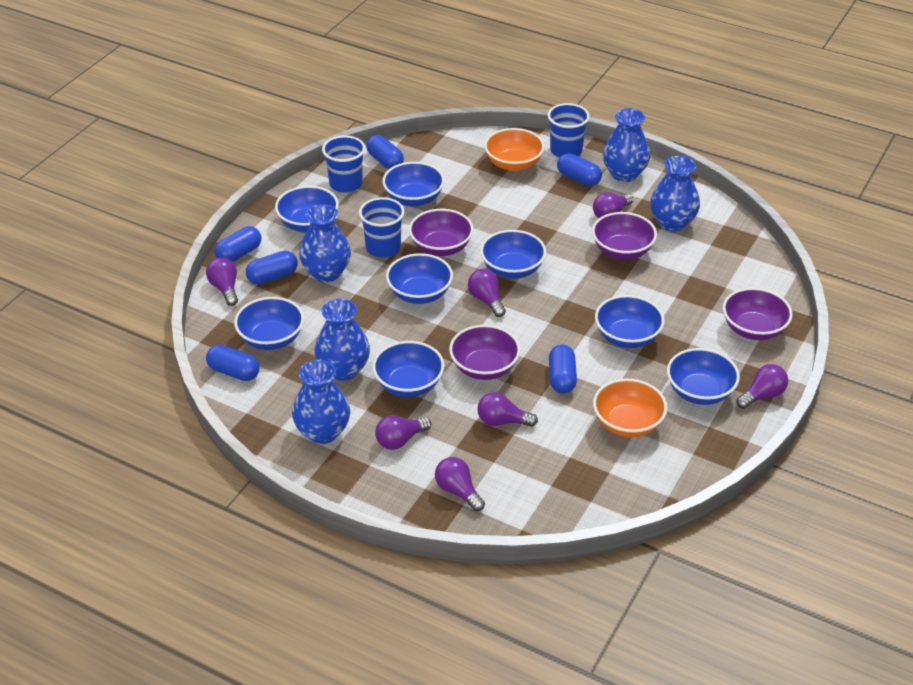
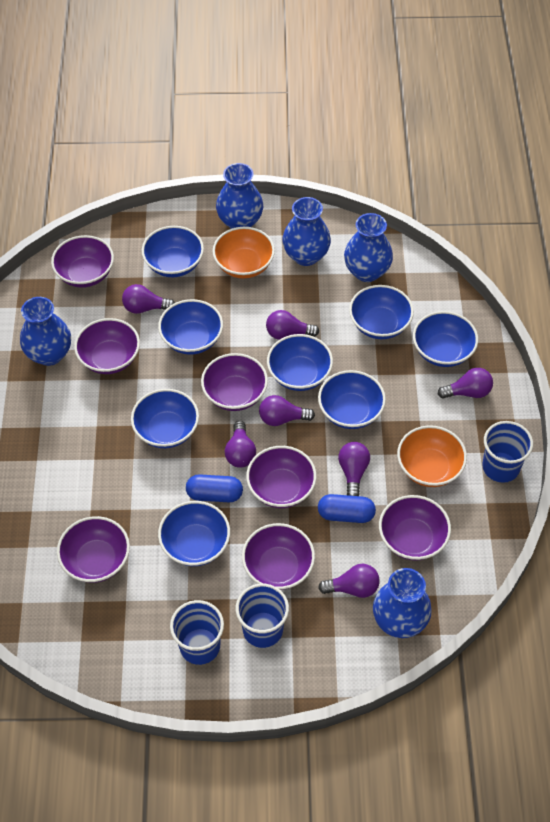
blue capsule: [206,345,260,381] [215,226,261,262] [246,251,298,285] [366,135,404,169] [549,345,577,393] [557,153,602,186] = 6 -> [186,474,243,502] [318,494,376,523] = 2
purple bowl: [409,209,473,256] [449,325,520,380] [592,212,657,260] [723,288,793,340] = 4 -> [51,235,114,288] [57,516,130,583] [74,318,140,374] [201,353,268,411] [242,523,315,590] [246,446,317,508] [379,495,451,561] = 7

